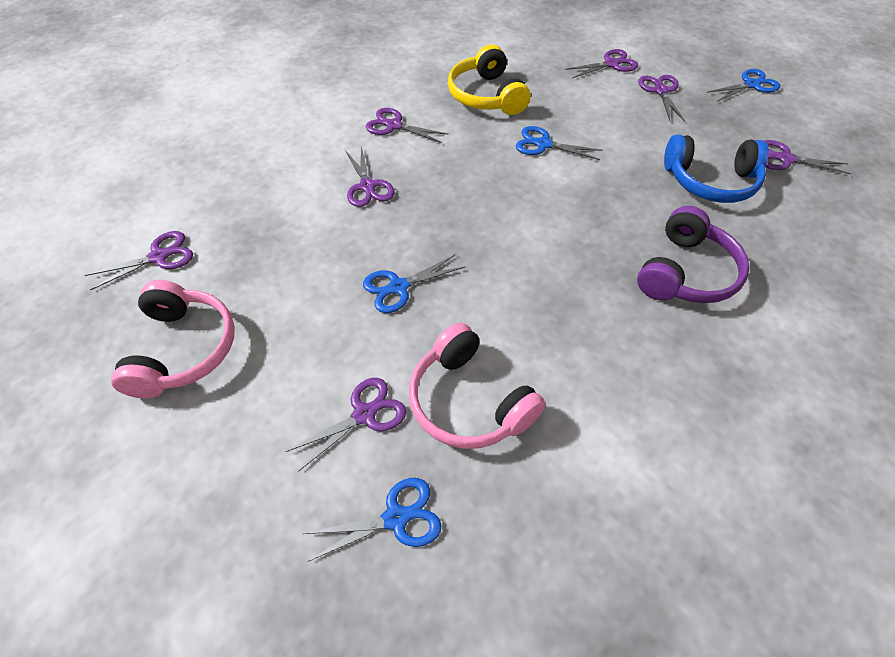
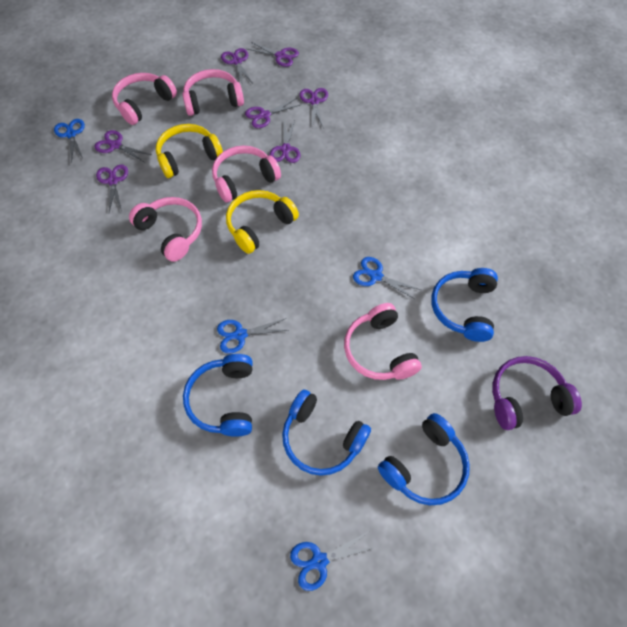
blue headphones: [664,135,769,203] = 1 -> [183,354,253,437] [282,390,371,476] [378,413,470,505] [431,268,498,342] = 4
pink headphones: [111,280,235,398] [409,323,546,449] = 2 -> [112,73,177,125] [129,197,202,262] [182,69,244,116] [212,145,281,202] [344,303,422,380] = 5
yellow headphones: [448,44,531,115] = 1 -> [156,124,223,178] [226,190,299,254] = 2

